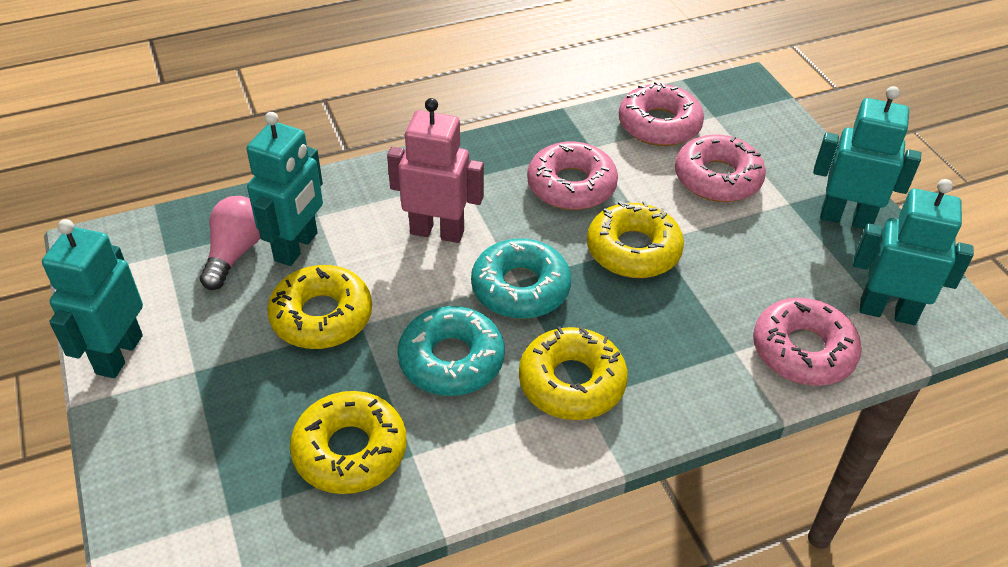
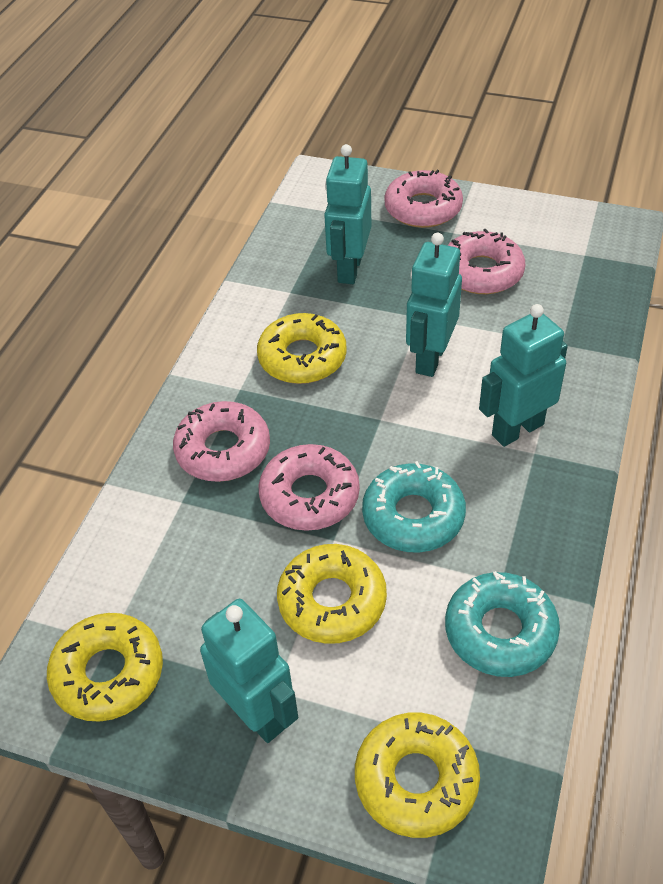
pink light bulb: [200,196,260,290] = 1 -> none = 0
pink robot: [387,98,484,243] = 1 -> none = 0

